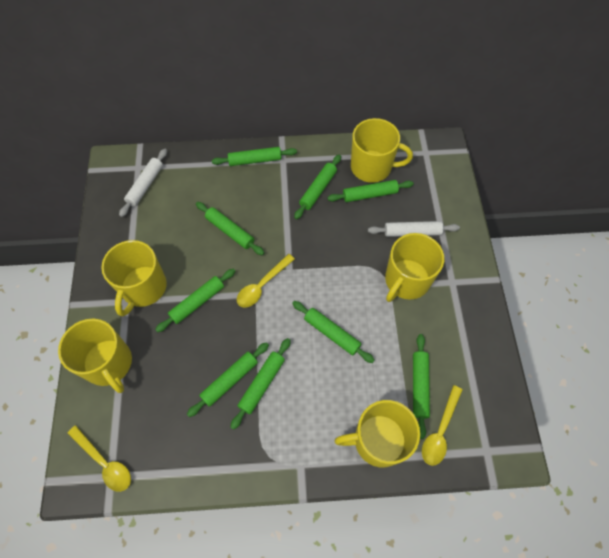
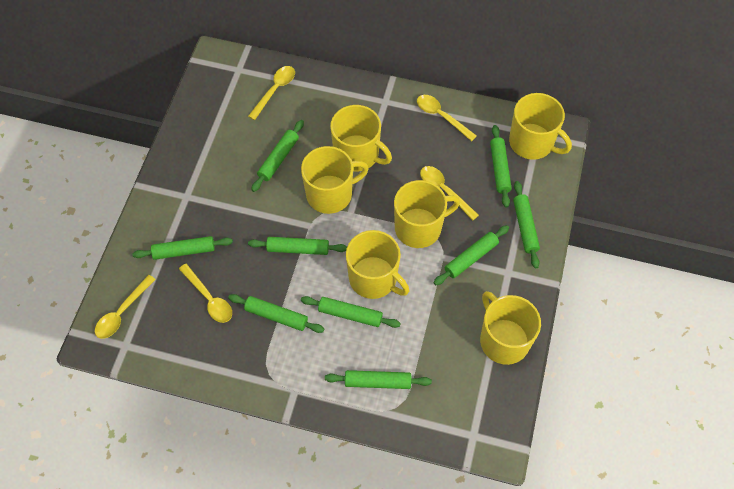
white rolling pin: [119,149,167,217] [368,221,460,237] = 2 -> none = 0
yellow mug: [58,319,132,393] [101,240,167,316] [335,400,420,467] [351,118,413,183] [385,233,444,302] = 5 -> [301,146,369,214] [330,105,392,172] [346,230,409,299] [394,180,460,248] [480,291,541,365] [509,93,572,160] = 6
yellow spoon: [68,425,131,492] [237,254,295,308] [422,385,462,466] = 3 -> [95,275,156,339] [179,263,232,323] [248,66,295,120] [417,95,477,141] [420,166,479,221] = 5

